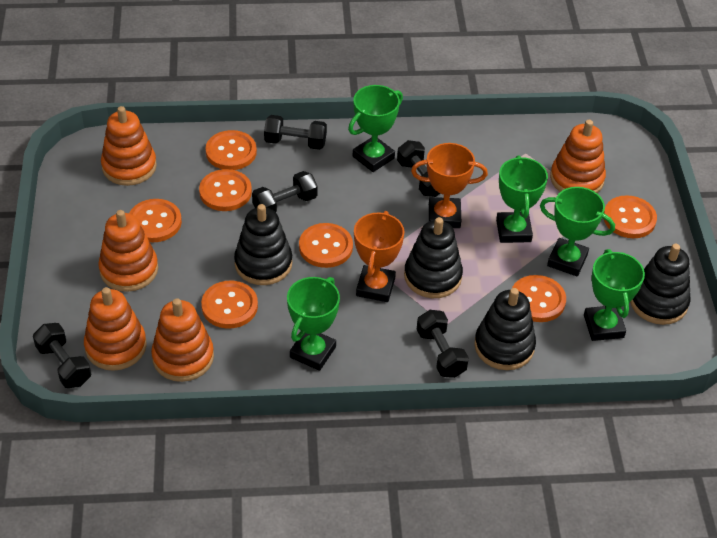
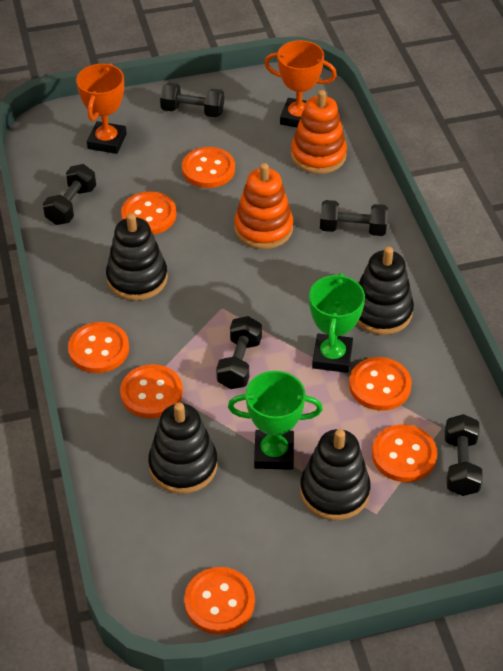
green trophy: [287,277,340,371] [348,85,403,172] [496,155,548,243] [540,187,615,276] [584,249,645,341] = 5 -> [228,371,323,470] [309,273,365,373] = 2
orange stacking toy: [84,287,147,371] [98,210,158,292] [101,106,157,186] [151,298,214,382] [550,120,606,193] = 5 -> [234,163,293,249] [291,90,347,174] = 2

